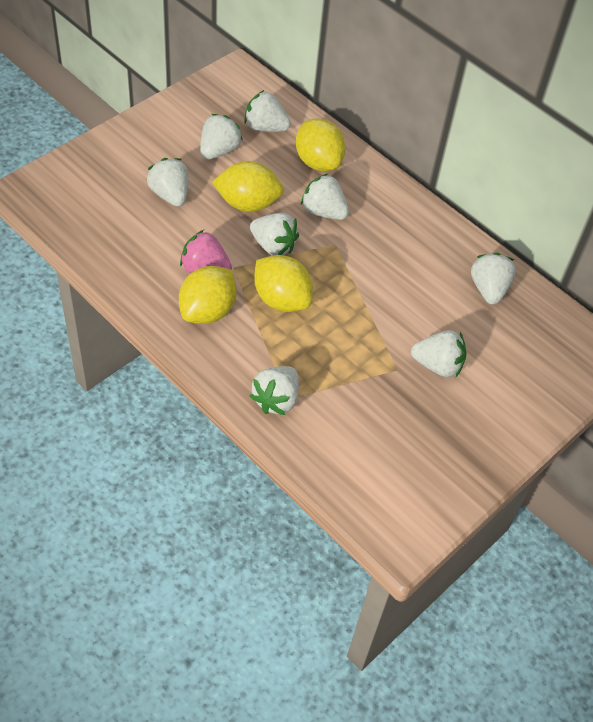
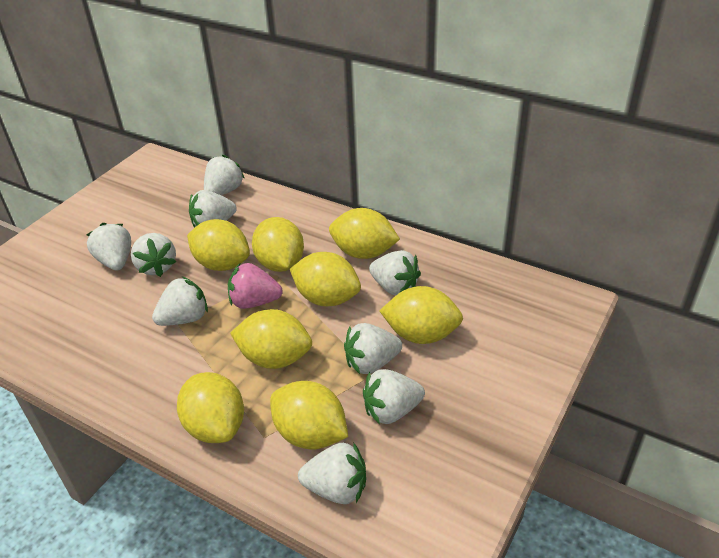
white strawberry: [147,158,188,207] [200,114,243,160] [244,90,291,132] [250,213,299,255] [250,366,299,415] [301,174,349,220] [411,330,467,377] [471,253,516,305] = 8 -> [86,223,131,270] [131,233,176,277] [152,276,208,326] [189,190,237,228] [204,155,244,196] [298,442,366,504] [344,323,402,374] [363,369,425,425] [369,250,421,296] = 9
yellow lemon: [179,266,237,324] [212,161,284,212] [254,255,313,312] [296,118,346,171] = 4 -> [177,372,244,443] [187,219,250,271] [230,309,312,369] [252,217,304,272] [270,381,348,449] [290,252,361,306] [329,208,400,259] [380,286,463,344] = 8

